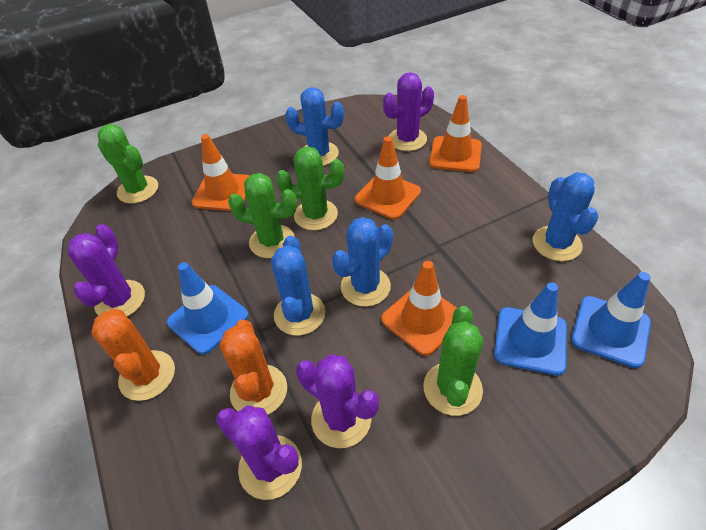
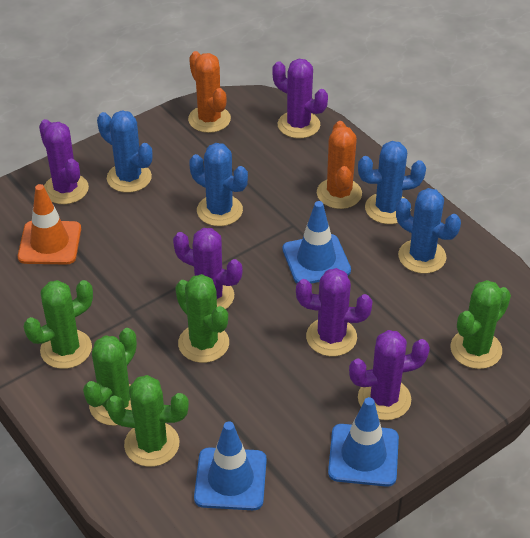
green cactus: [98,124,158,204] [228,173,297,258] [276,146,344,230] [423,306,484,416] = 4 -> [24,280,93,369] [83,328,137,426] [106,375,189,467] [175,274,229,363] [451,280,511,369] = 5
orange traffic cone: [192,134,250,211] [355,136,421,220] [381,261,457,356] [429,95,482,172] = 4 -> [18,184,81,265] = 1
purple cactus: [68,224,145,316] [216,405,302,500] [296,354,379,448] [383,72,434,151] = 4 -> [39,119,89,204] [173,228,242,309] [272,59,328,138] [296,268,373,356] [349,330,430,420] = 5

